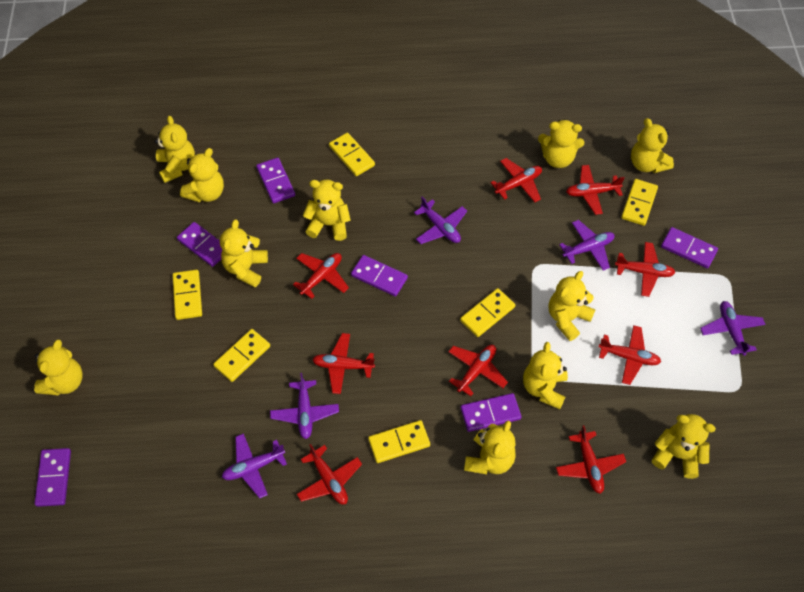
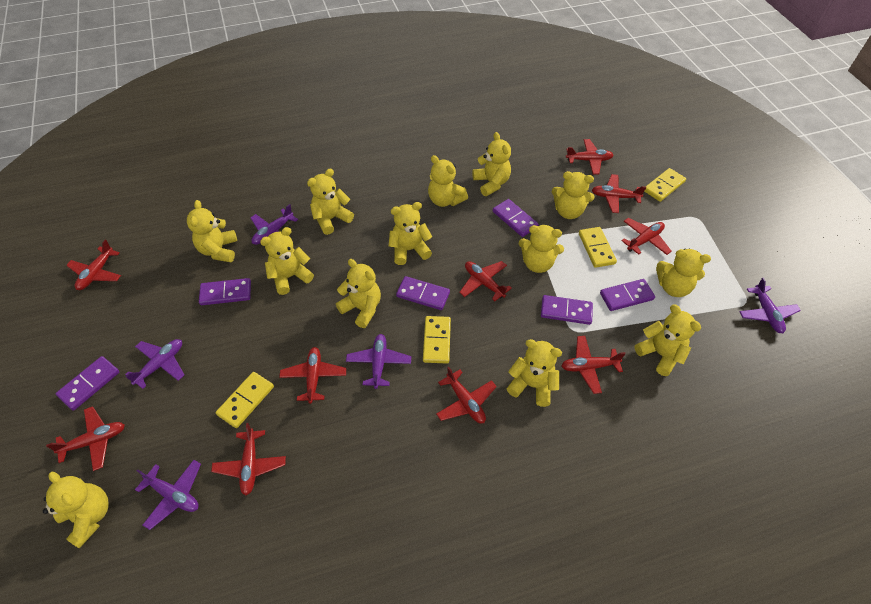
red plane: [293,253,349,299] [297,444,362,504] [312,333,375,394] [448,345,508,396] [491,158,542,202] [556,425,626,494] [566,165,625,215] [598,325,661,385] [615,242,675,297] = 9 -> [46,406,125,471] [66,240,121,290] [211,423,286,495] [279,347,346,404] [436,367,497,424] [459,261,512,301] [561,336,626,394] [566,139,614,175] [592,174,646,213] [621,218,672,255] = 10
yellow domino: [172,270,202,320] [213,329,270,382] [329,133,375,176] [368,420,430,463] [460,288,515,337] [621,179,658,226] = 6 -> [216,372,274,428] [423,316,451,363] [579,227,617,268] [644,168,686,202] = 4
yellow teddy bear: [34,339,83,396] [155,116,195,183] [180,148,224,202] [220,219,268,287] [303,180,351,241] [464,420,516,474] [523,342,568,409] [538,119,584,168] [549,271,595,341] [631,118,674,173] [652,414,716,479] = 11 -> [43,472,109,548] [187,200,237,262] [260,227,314,295] [307,168,354,235] [336,259,381,328] [389,202,432,265] [428,155,468,207] [472,132,511,196] [507,339,562,407] [519,225,564,273] [552,171,595,219] [635,305,701,376] [656,248,711,297] = 13

